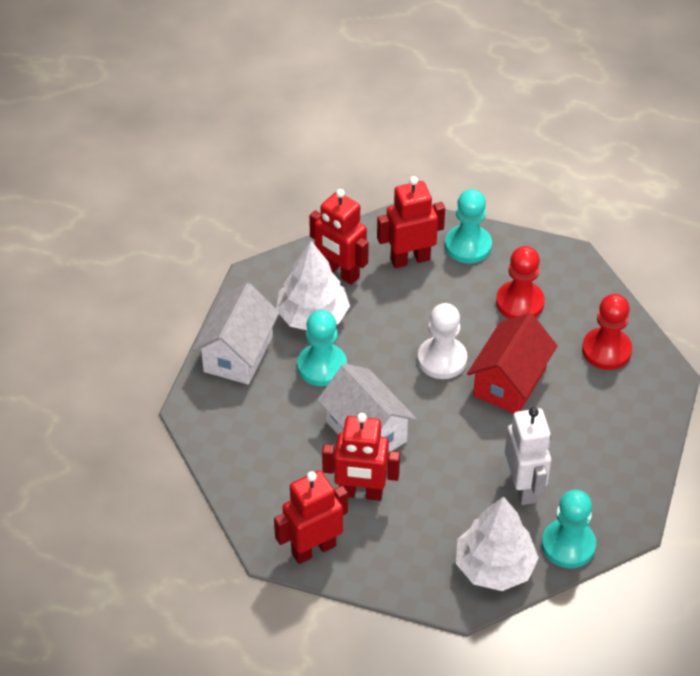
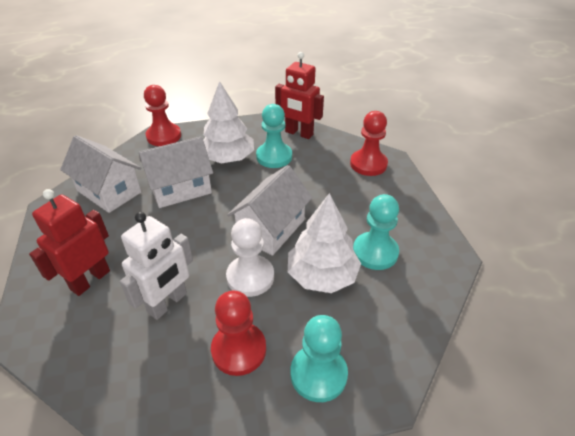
red house: [467,313,557,413] = 1 -> none = 0
red pawn: [496,246,545,319] [582,294,632,370] = 2 -> [144,85,181,146] [211,291,266,376] [350,111,388,176] = 3
red robot: [274,471,348,564] [309,189,369,285] [322,413,400,501] [377,176,445,268] = 4 -> [29,189,110,296] [275,52,324,139] = 2
white house: [193,283,280,385] [317,363,416,453] = 2 -> [60,135,141,213] [139,136,213,208] [227,165,312,256] = 3

